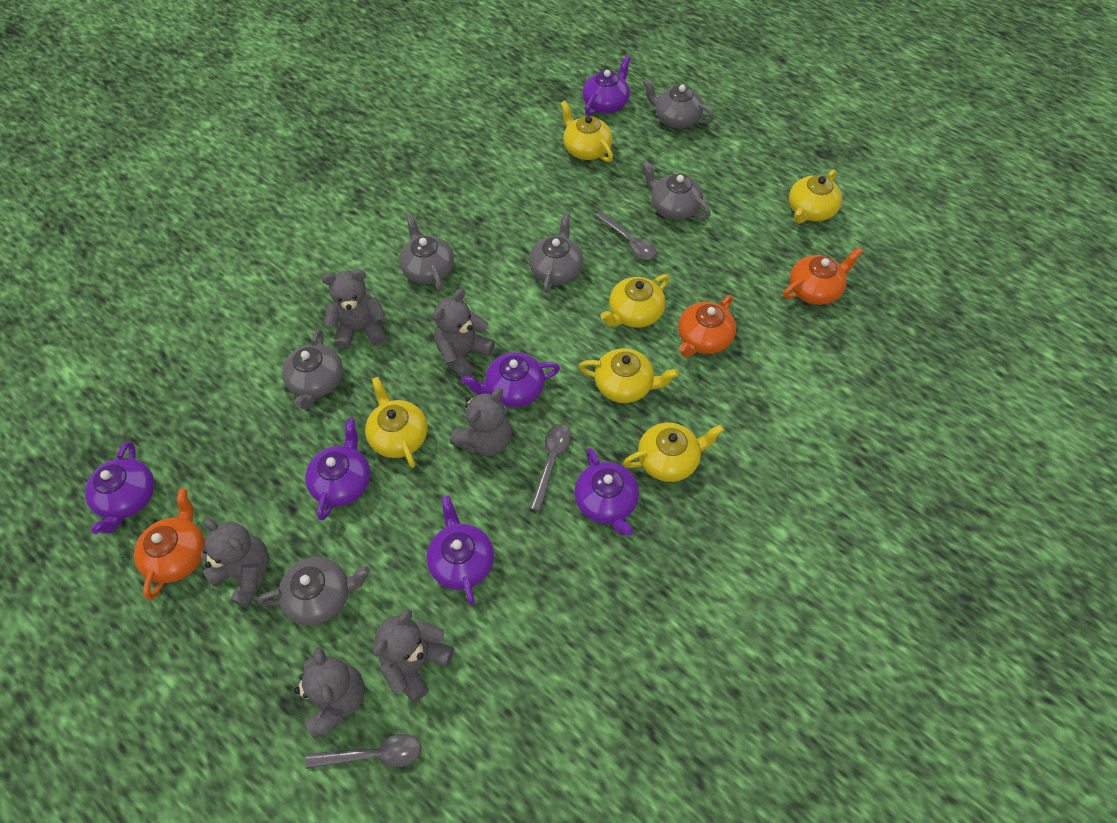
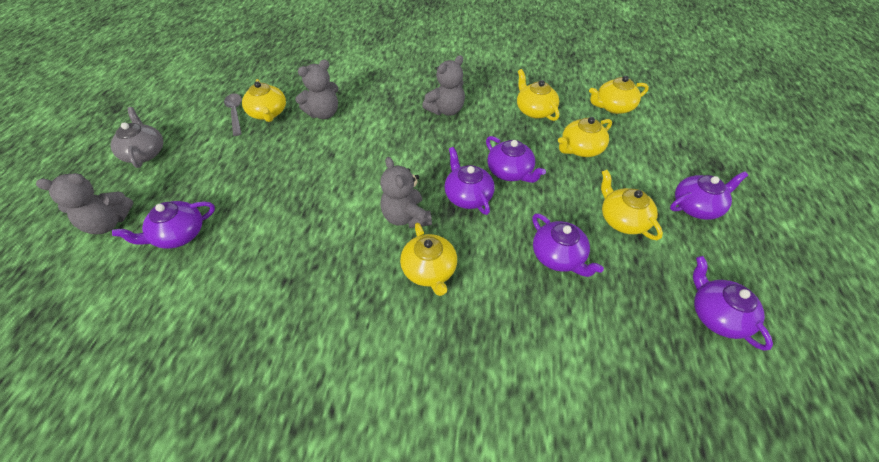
grey spoon: [305,734,421,769] [530,424,571,511] [595,211,656,260] = 3 -> [224,93,242,136] = 1
grey teapot: [258,557,370,626] [282,330,343,409] [399,214,454,291] [529,213,583,293] [642,161,711,220] [643,78,714,128] = 6 -> [111,107,163,168] = 1
grey teddy bear: [200,518,269,608] [294,647,365,739] [322,270,386,350] [373,609,454,703] [433,289,495,379] [450,388,512,456] = 6 -> [36,173,134,234] [295,60,338,119] [380,157,432,228] [422,55,465,116] = 4
orange teapot: [134,488,205,599] [678,295,736,357] [783,248,863,305] = 3 -> none = 0

